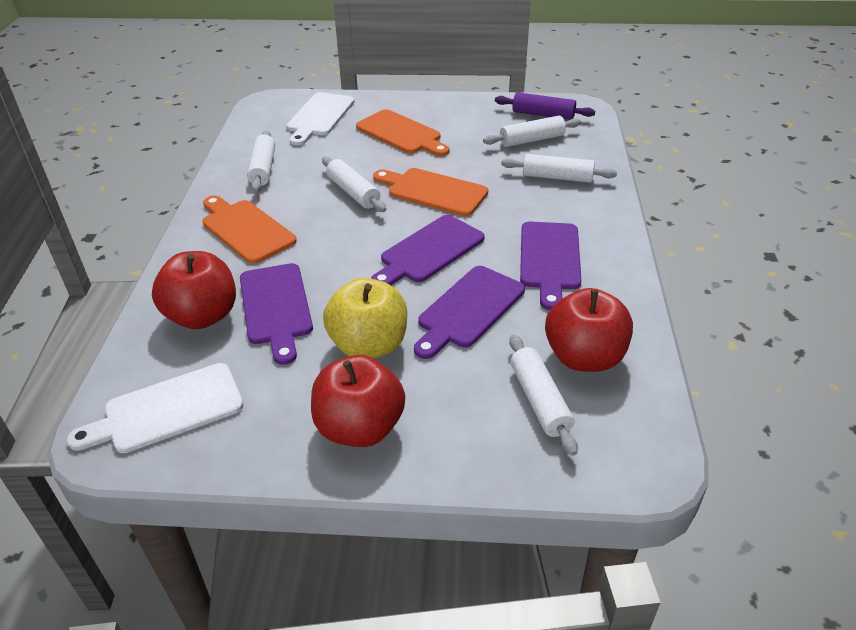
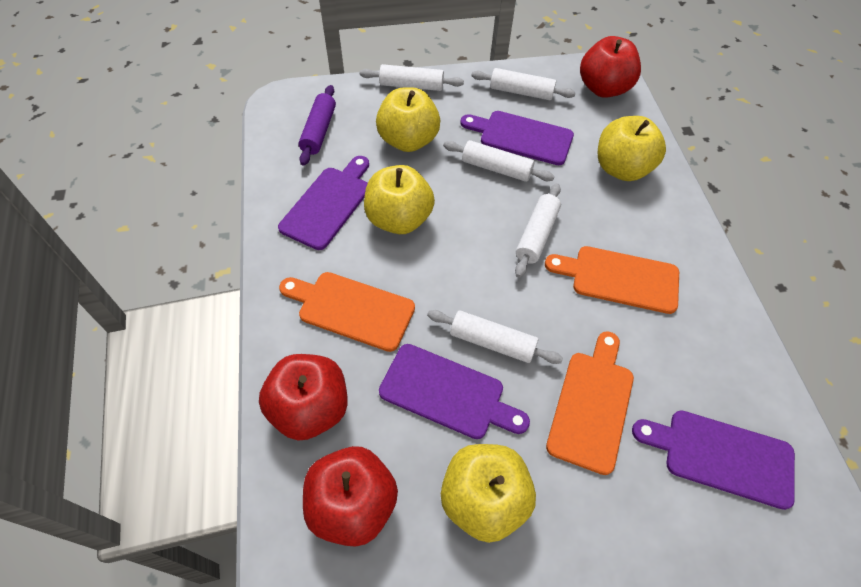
white cutting board: [67,363,244,453] [287,92,354,146] = 2 -> none = 0
yellow apple: [323,278,407,358] = 1 -> [364,165,435,234] [376,87,440,152] [441,444,536,543] [598,116,666,181] = 4

